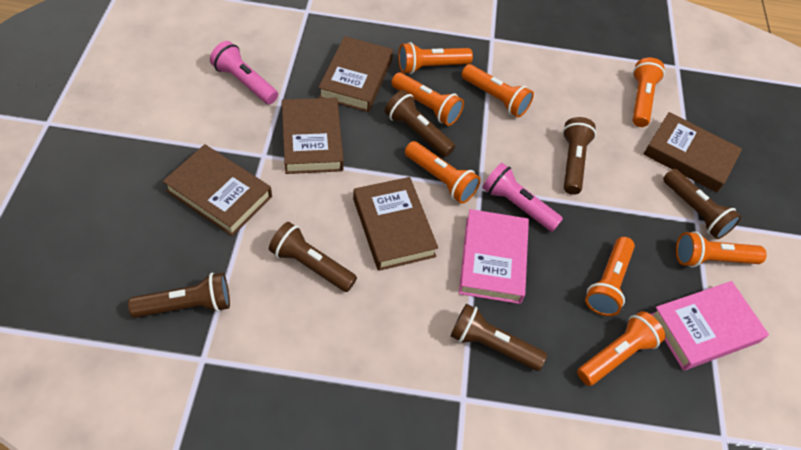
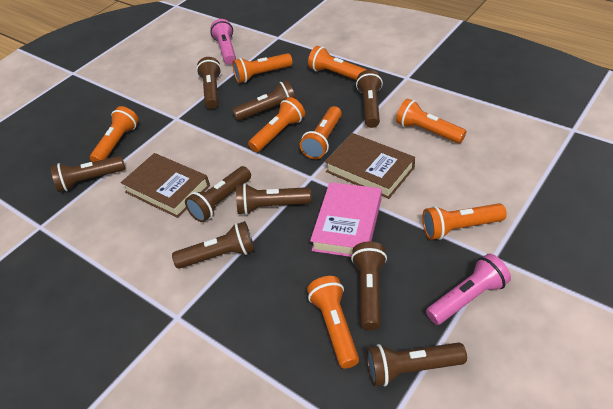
brown book: [163,144,272,236] [282,98,344,174] [318,36,393,112] [353,177,438,271] [644,112,742,193] = 5 -> [121,153,210,218] [325,133,415,199] = 2
brown flashlight: [128,272,230,318] [269,222,357,292] [385,90,455,157] [450,303,547,371] [562,117,596,195] [663,169,742,239] = 6 -> [51,156,125,192] [172,221,255,269] [185,166,251,222] [196,57,221,109] [232,80,296,121] [236,183,311,215] [351,241,387,330] [356,70,383,128] [367,343,467,387] = 9
pink book: [459,209,529,304] [651,281,769,370] = 2 -> [310,182,382,257] = 1

